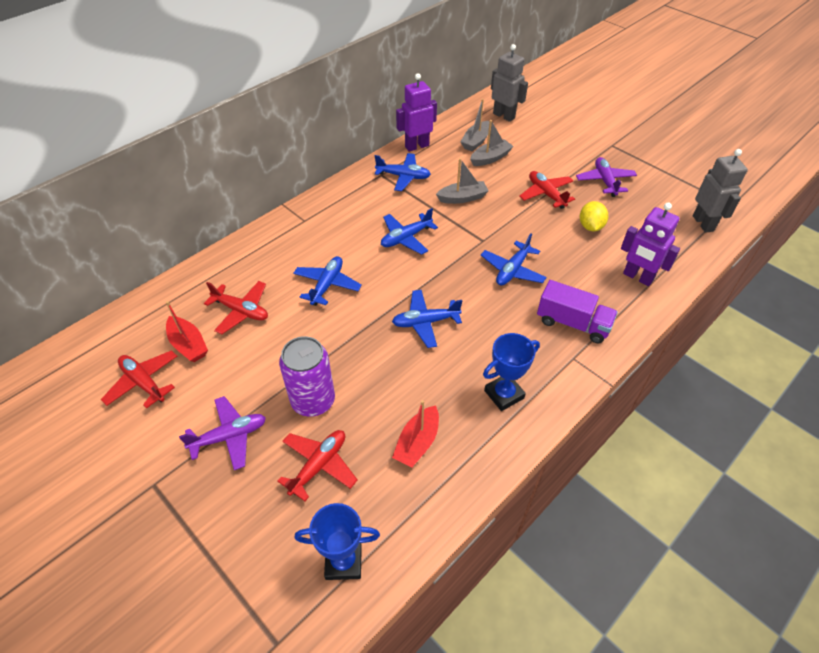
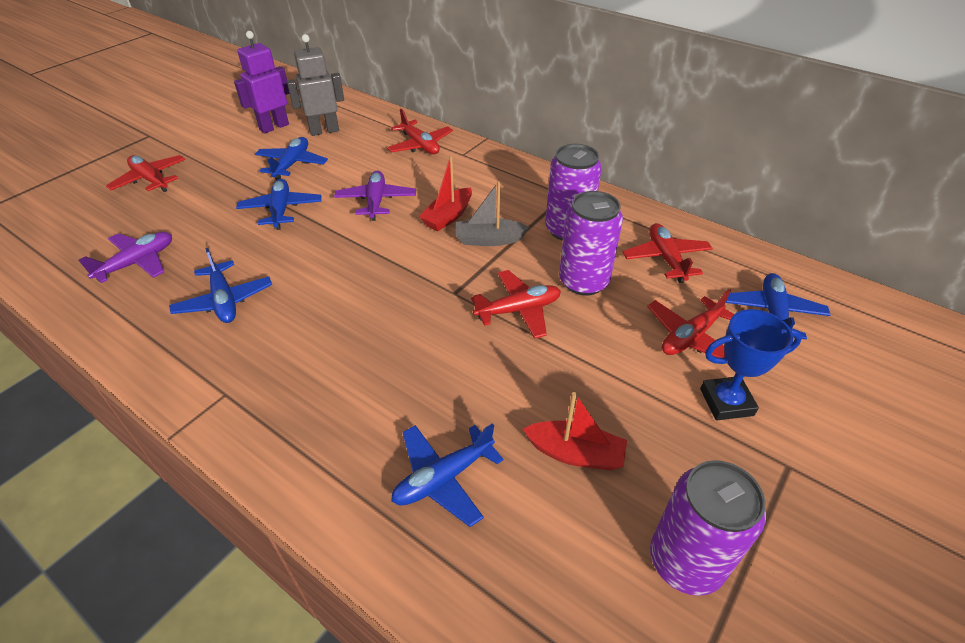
blue trophy: [295,503,380,580] [483,333,540,411] = 2 -> [700,309,802,420] = 1
grey boat: [436,158,489,204] [461,99,490,151] [470,120,514,166] = 3 -> [456,181,529,246] = 1
grey robot: [491,44,528,122] [693,149,748,233] = 2 -> [287,34,344,136] = 1
purple can: [279,336,335,417] = 1 -> [545,144,602,241] [559,191,623,296] [650,460,766,596] = 3
purple robot: [396,73,437,152] [621,203,680,286] = 2 -> [234,31,289,133] = 1
purple truck: [537,280,618,343] = 1 -> none = 0
red plane: [101,350,177,409] [204,281,268,334] [277,430,358,501] [519,171,575,209] = 4 -> [106,155,185,192] [387,109,453,154] [471,270,561,339] [623,223,713,283] [647,289,734,358] = 5
yellow lemon: [580,201,608,231] = 1 -> none = 0

